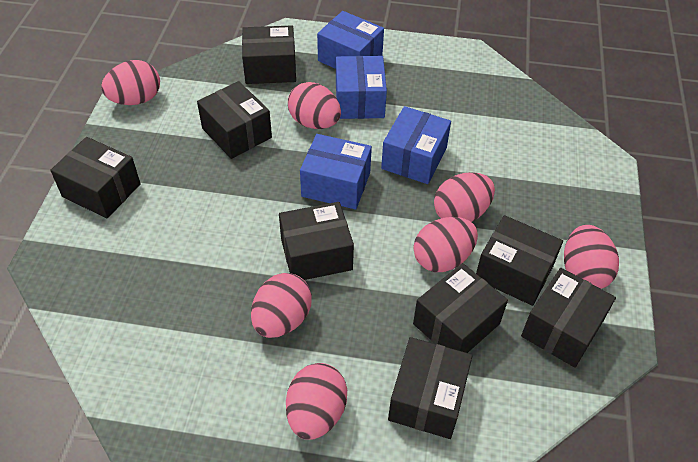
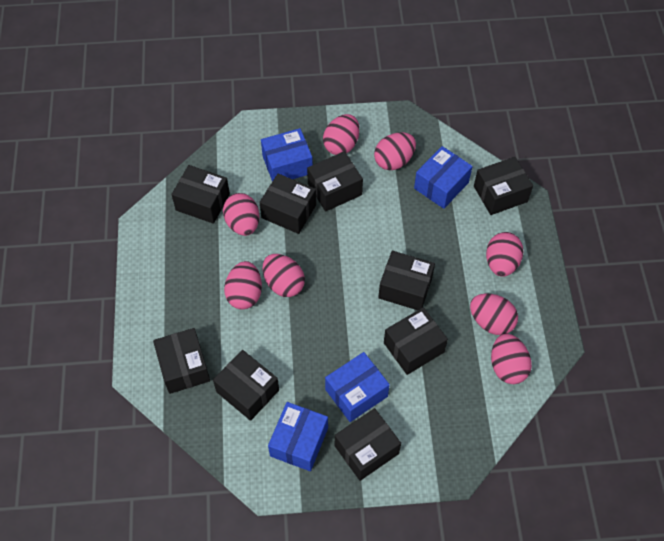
black box: [50,137,141,218] [197,81,272,159] [242,25,296,84] [279,202,354,280] [388,337,472,439] [413,263,508,353] [476,215,563,306] [521,268,616,368] = 8 -> [153,328,210,394] [171,165,230,224] [213,350,279,421] [259,174,316,234] [307,151,363,212] [335,408,401,481] [378,251,435,310] [384,307,448,375] [474,157,533,215] = 9
pink egg: [101,60,160,105] [251,273,312,338] [286,363,347,440] [288,82,341,129] [414,217,478,272] [434,172,495,222] [564,225,619,289] = 7 -> [223,193,259,236] [224,261,262,309] [263,254,305,297] [323,114,359,155] [374,132,416,170] [470,294,518,335] [486,232,523,277] [491,334,532,384] = 8

